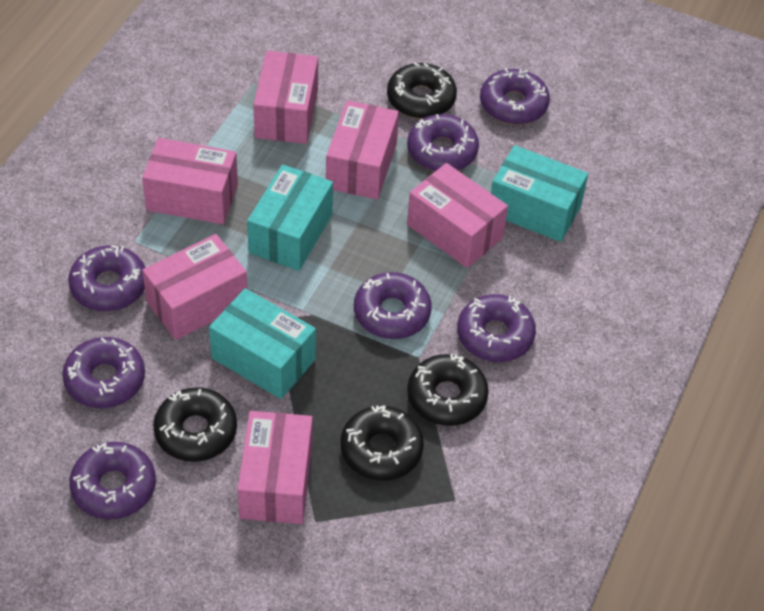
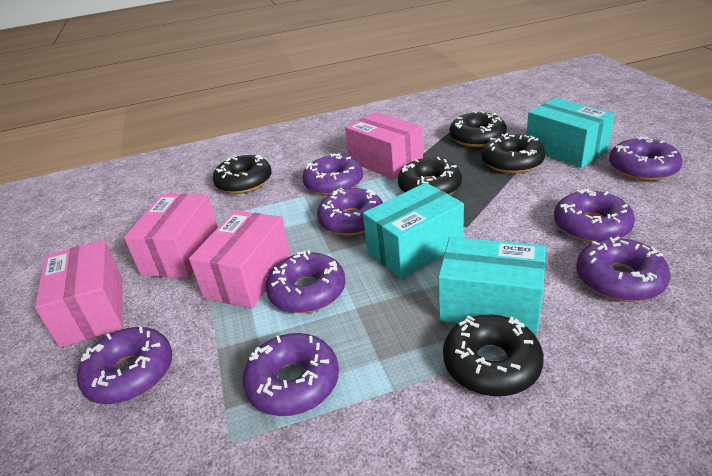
black donut: [153,387,237,462] [341,405,424,480] [387,63,457,119] [407,354,489,426] = 4 -> [213,155,272,194] [398,157,462,195] [443,315,544,396] [450,111,507,147] [482,133,545,174] = 5
pink box: [142,138,238,224] [142,234,248,340] [237,411,313,524] [253,51,318,144] [326,100,399,200] [407,163,508,268] = 6 -> [35,240,123,348] [124,194,218,278] [189,210,291,308] [345,112,423,179] = 4
purple donut: [62,337,145,408] [68,245,145,311] [69,442,156,520] [354,272,432,339] [407,114,479,171] [457,294,536,362] [480,68,550,125] = 7 -> [77,327,172,404] [242,333,339,416] [266,250,346,313] [302,153,363,196] [317,188,383,236] [554,189,635,243] [576,236,670,302] [609,136,683,181] = 8

